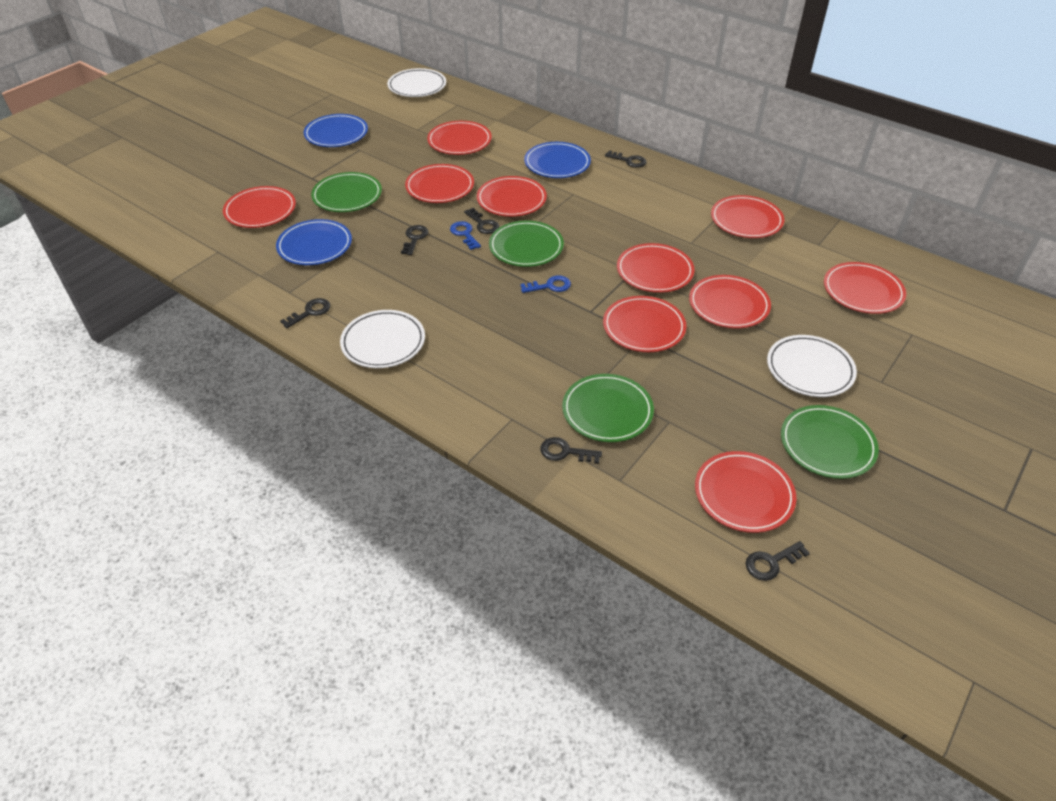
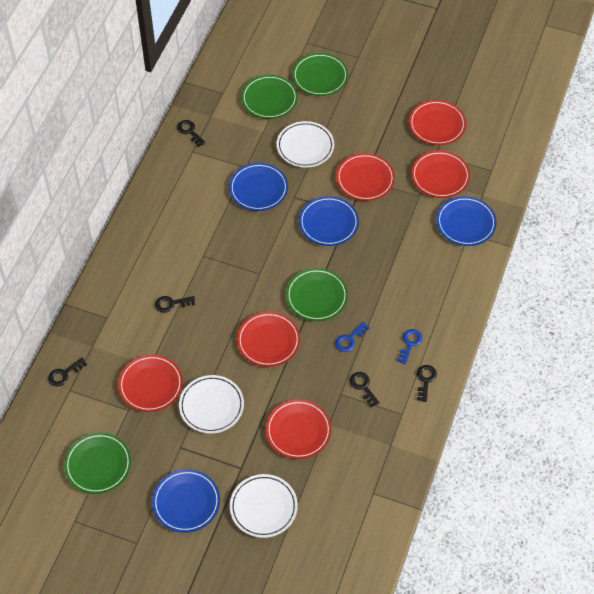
black key: [280,298,330,328] [401,225,428,255] [464,208,499,234] [540,437,602,464] [605,150,646,168] [746,541,810,581] = 6 -> [48,358,87,386] [155,296,195,313] [177,120,206,147] [350,372,380,407] [417,365,437,402] = 5
blue plate: [276,219,352,265] [304,114,368,147] [524,142,591,178] = 3 -> [152,469,220,533] [229,163,288,211] [299,196,359,246] [436,196,497,246] = 4
red plate: [223,186,296,228] [405,164,474,203] [427,121,492,155] [477,176,547,217] [603,296,686,352] [617,243,695,293] [689,275,771,329] [695,451,796,533] [711,195,784,238] [824,262,906,314] = 10 -> [118,355,183,412] [237,312,300,367] [266,399,332,459] [336,153,395,201] [409,100,466,145] [411,150,470,198] = 6

